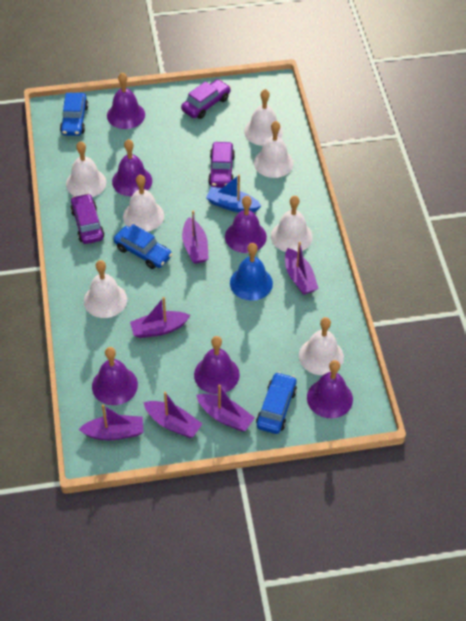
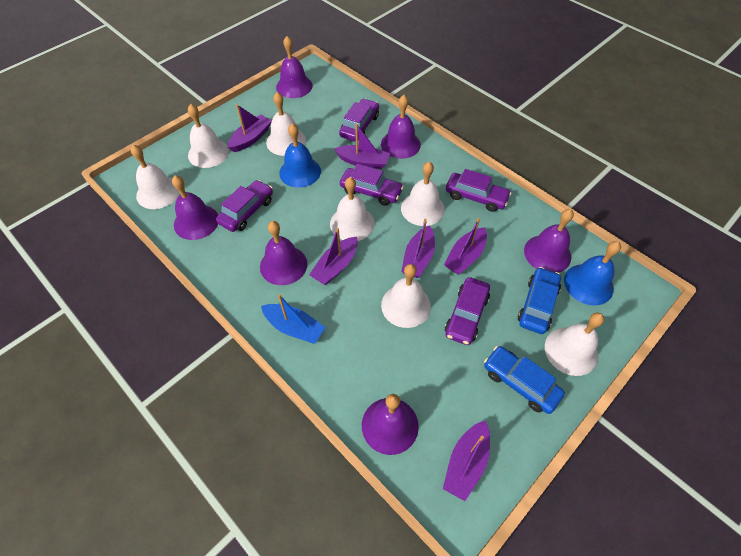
blue bell: [230,243,273,301] = 1 -> [279,123,321,188] [564,241,621,305] = 2
blue car: [60,93,88,136] [114,224,172,269] [256,372,297,434] = 3 -> [484,346,565,414] [518,267,561,334] = 2
purple car: [70,193,105,244] [181,79,231,119] [208,142,235,188] = 3 -> [216,180,273,232] [339,98,379,142] [340,164,404,206] [445,277,490,345] [446,169,512,212] = 5

